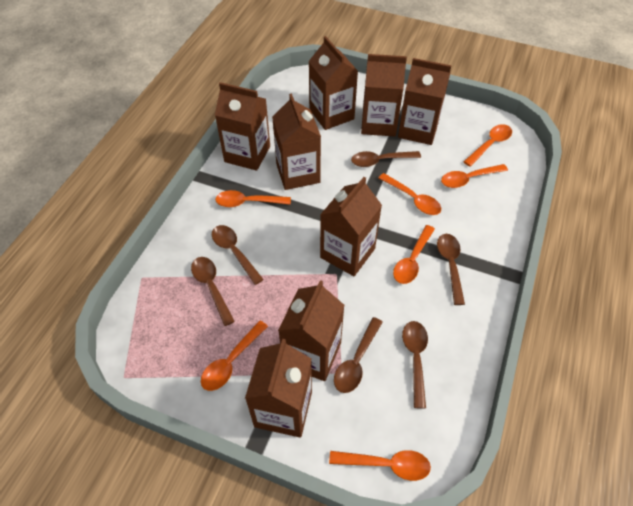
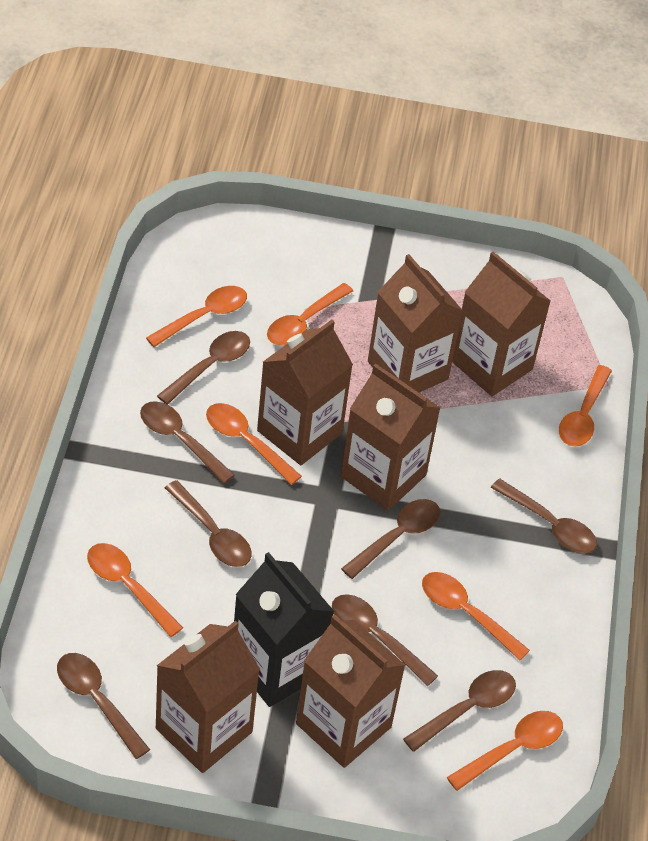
black carton: none = 0 -> [234,552,335,707] = 1
brown carton: [215,82,270,171] [245,339,312,438] [272,94,321,190] [278,280,345,381] [308,36,358,130] [320,177,382,276] [361,54,407,137] [398,58,452,145] = 8 -> [156,620,260,773] [257,320,353,465] [296,614,405,768] [341,364,441,510] [368,254,463,392] [452,252,550,396] = 6
brown spoon: [191,257,235,326] [212,225,264,285] [334,317,383,393] [351,151,421,167] [402,321,428,408] [437,234,465,305] = 6 -> [57,653,150,759] [140,401,235,484] [157,331,250,405] [165,480,252,567] [332,594,438,686] [341,499,440,579] [403,670,516,752] [491,478,597,554] = 8

